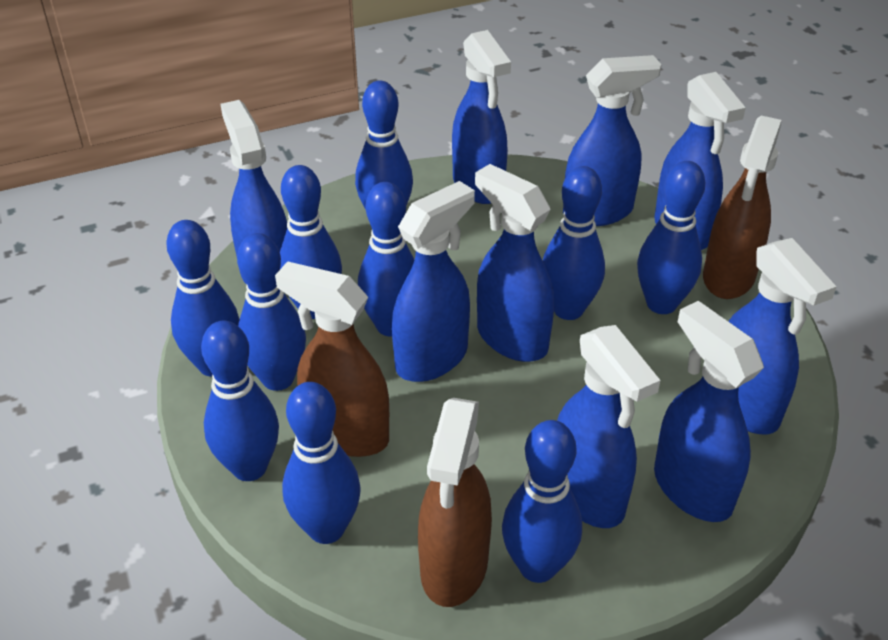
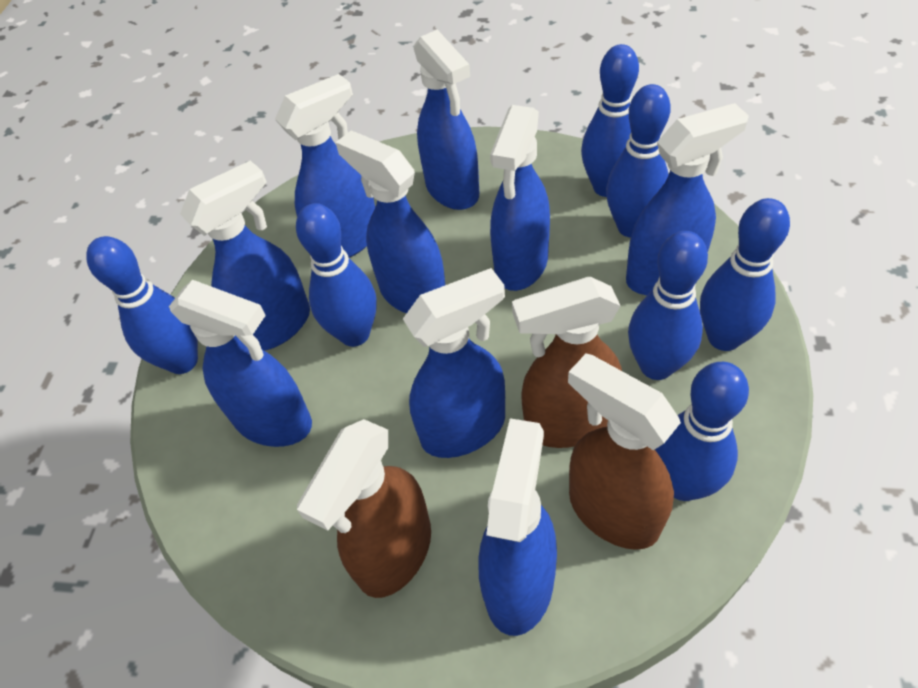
blue bowling pin: [166,220,239,377] [201,321,279,481] [237,233,306,391] [280,165,342,319] [282,382,361,544] [355,81,413,208] [358,182,415,337] [502,420,582,583] [543,166,605,320] [637,161,705,314] = 10 -> [86,236,198,374] [296,203,377,347] [581,44,639,197] [606,84,671,238] [628,231,708,380] [655,362,749,501] [700,198,790,351] = 7

